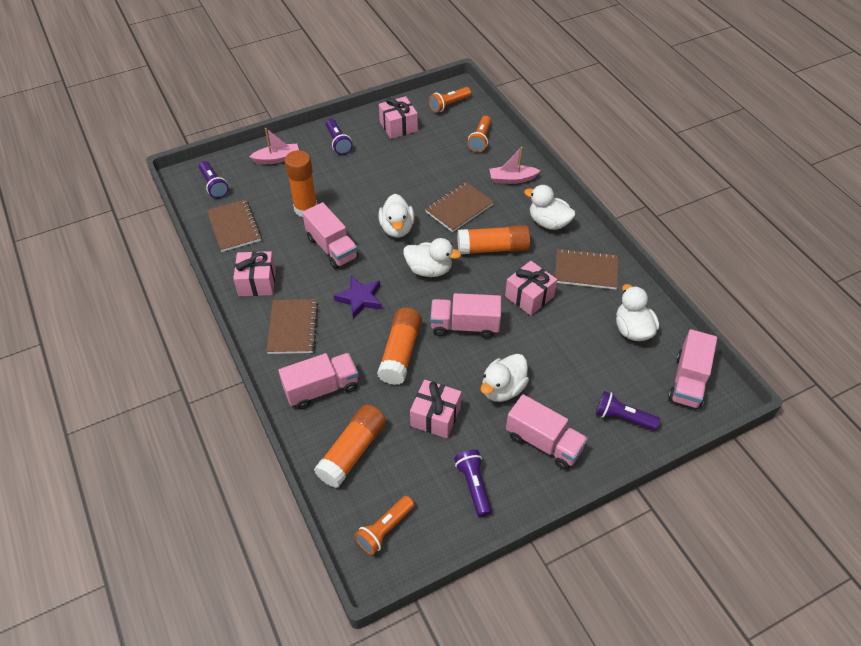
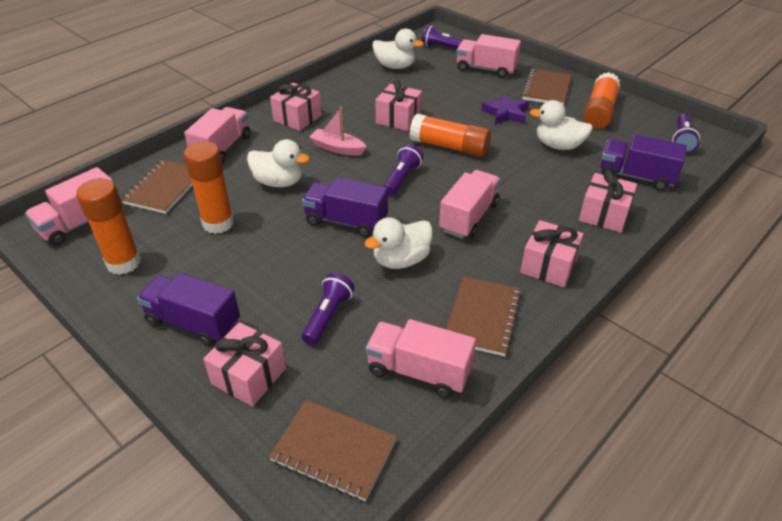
orange flashlight: [354,496,414,555] [429,87,471,113] [467,116,491,152] = 3 -> none = 0
pink boat: [249,128,299,164] [489,147,540,184] = 2 -> [309,107,367,156] = 1
pink gift: [233,251,276,296] [379,96,418,139] [410,380,462,438] [505,261,557,316] = 4 -> [203,322,286,407] [270,83,322,131] [375,80,422,131] [520,220,584,287] [579,171,637,232] = 5
purple truck: none = 0 -> [137,273,240,347] [302,177,388,237] [600,134,687,191] = 3
white duck: [379,194,414,238] [403,238,461,277] [481,354,529,402] [524,185,576,230] [616,284,659,341] = 5 -> [247,139,310,187] [364,217,433,269] [372,29,424,69] [530,100,593,150] = 4

